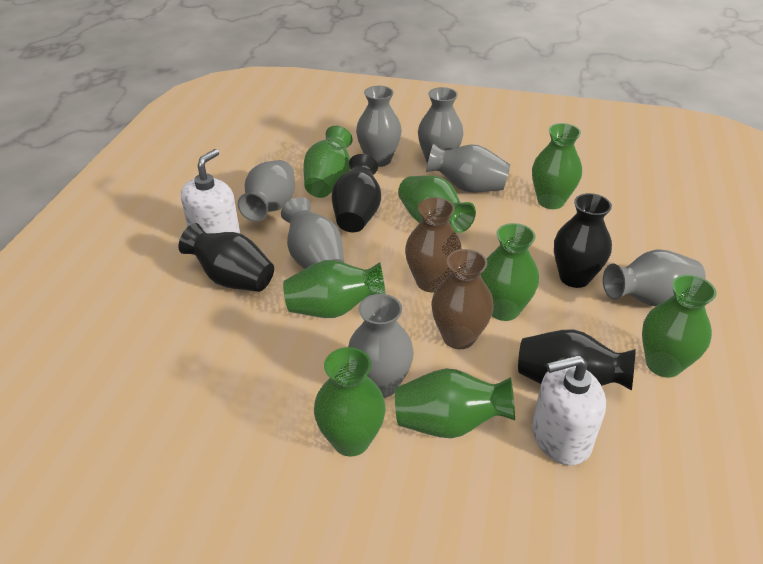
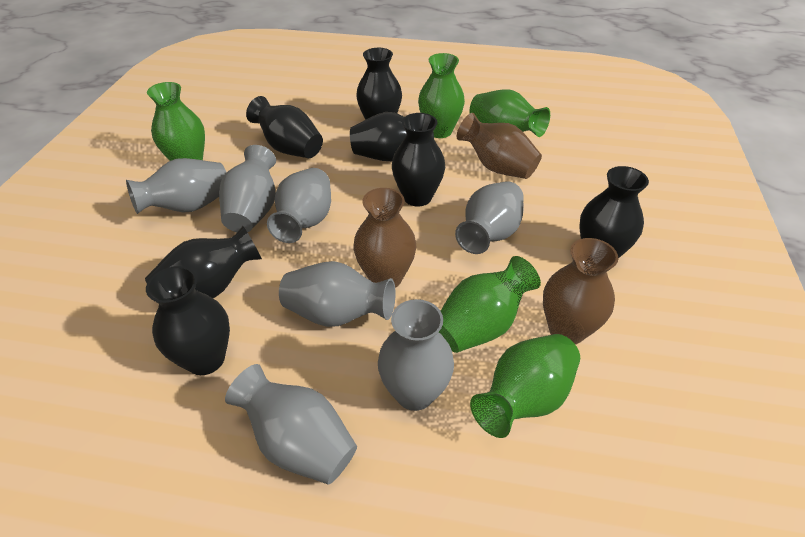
black vase: [178,223,274,292] [332,154,381,232] [518,329,636,391] [554,193,612,288] = 4 -> [145,226,262,298] [146,266,230,375] [246,96,323,158] [350,112,434,161] [356,48,402,120] [392,113,445,206] [580,166,649,259] = 7
brown vase: [405,197,462,292] [431,249,494,349] = 2 -> [354,188,416,288] [457,113,542,179] [543,238,618,344] = 3
green vase: [283,260,386,318] [303,126,353,198] [314,347,386,456] [395,368,515,438] [398,175,476,233] [480,223,539,321] [532,123,582,209] [642,275,716,378] = 8 -> [147,82,205,161] [418,53,465,138] [439,256,541,353] [470,89,550,137] [470,334,580,438] = 5
white soap dispenser: [181,149,240,234] [532,355,606,465] = 2 -> none = 0

